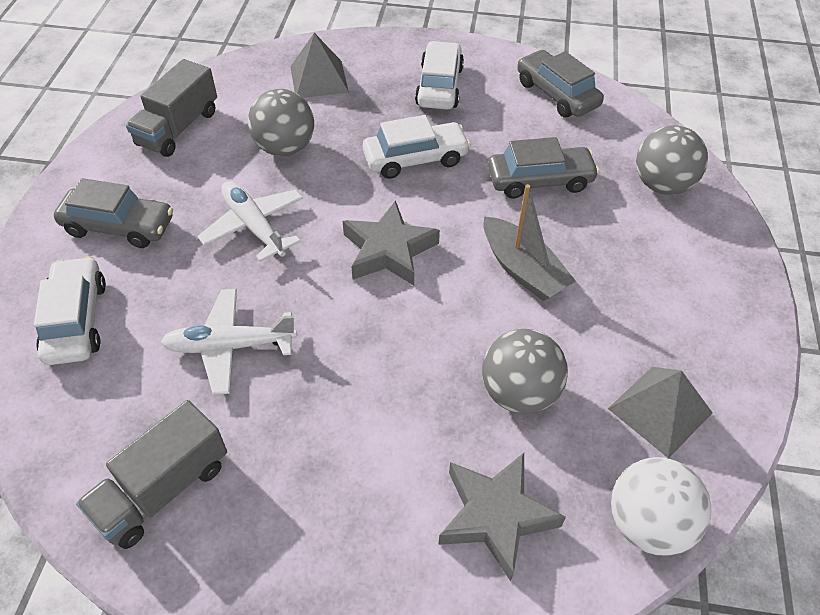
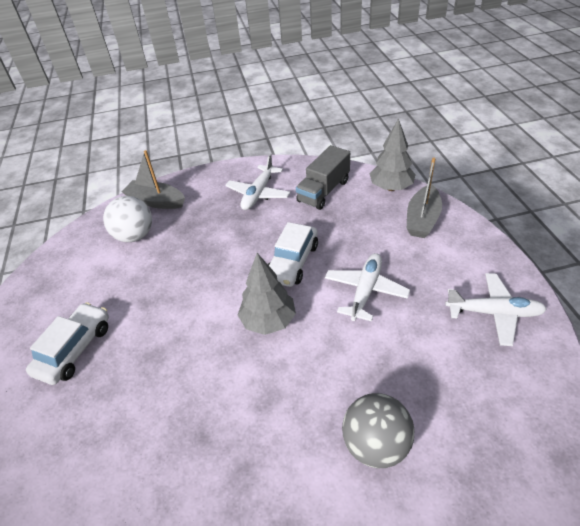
grey ball: [248,89,314,156] [482,329,568,414] [636,125,708,195] = 3 -> [342,393,414,468] = 1
grey boat: [483,184,576,301] = 1 -> [121,150,185,209] [407,158,442,238] = 2
grey car: [54,178,173,248] [488,137,599,199] [517,50,604,117] = 3 -> none = 0
grey pyramid: [290,33,349,98] [608,367,713,459] = 2 -> none = 0
grey star: [343,200,440,285] [438,453,566,581] = 2 -> none = 0
grey tree: none = 0 -> [238,253,296,335] [370,118,416,191] = 2
grey truck: [76,400,227,549] [126,59,217,157] = 2 -> [296,145,350,210] = 1
white car: [34,256,106,365] [363,115,471,179] [415,41,464,110] = 3 -> [26,302,109,385] [268,222,318,287] = 2
white plane: [161,289,297,395] [197,181,303,262] = 2 -> [225,154,290,210] [325,253,410,321] [445,273,547,346] = 3

